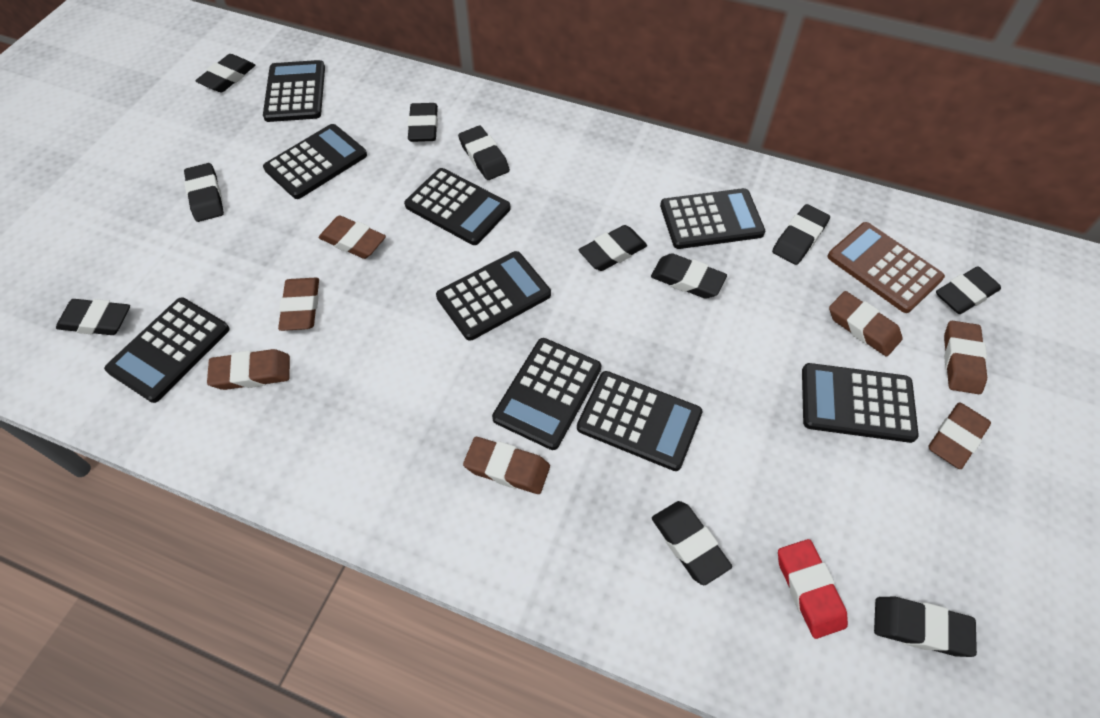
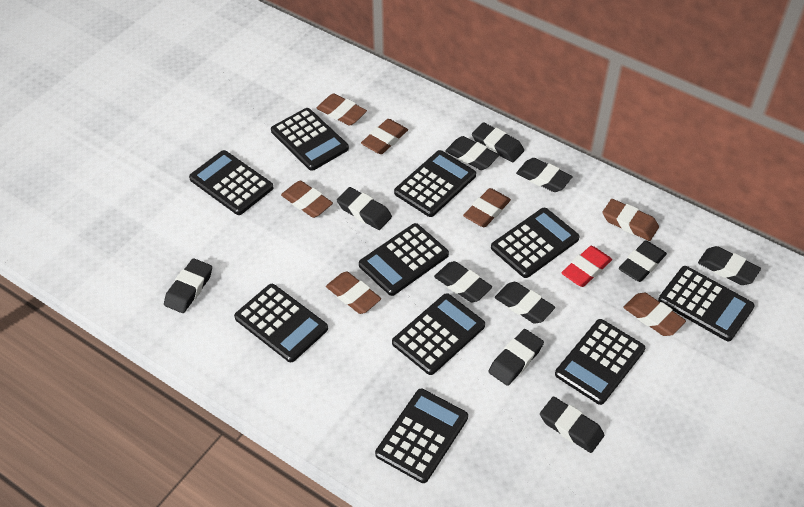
black calculator: [104,297,229,403] [263,60,325,122] [263,124,367,199] [404,168,511,245] [436,251,551,341] [492,338,601,450] [577,371,703,471] [660,188,765,249] [802,363,919,443] = 9 -> [189,150,273,215] [234,284,328,362] [271,108,349,171] [359,223,449,296] [375,389,468,483] [392,293,485,375] [394,150,476,217] [491,208,580,278] [555,319,645,405] [658,266,755,341] = 10
brown calculator: [828,222,945,313] = 1 -> none = 0

